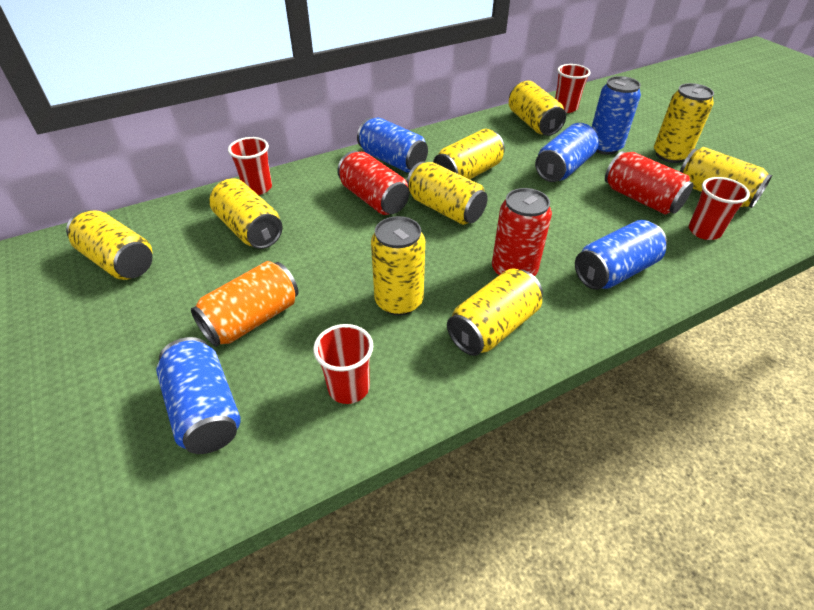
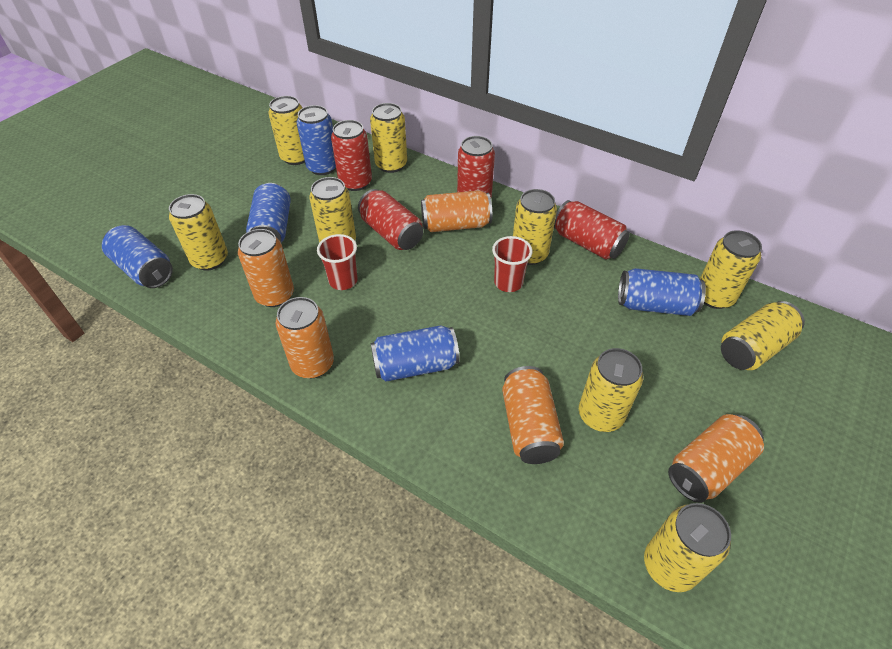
orange can: [191,261,298,347] = 1 -> [238,229,294,307] [275,297,334,378] [421,190,492,232] [502,366,564,464] [668,414,764,503] = 5
red can: [337,151,409,215] [492,188,552,276] [605,151,694,214] = 3 -> [331,120,372,191] [358,189,423,250] [457,136,495,197] [554,200,630,260] = 4
red cup: [228,137,272,195] [313,324,373,404] [555,64,591,113] [689,177,750,240] = 4 -> [317,234,358,290] [492,236,533,292] = 2

